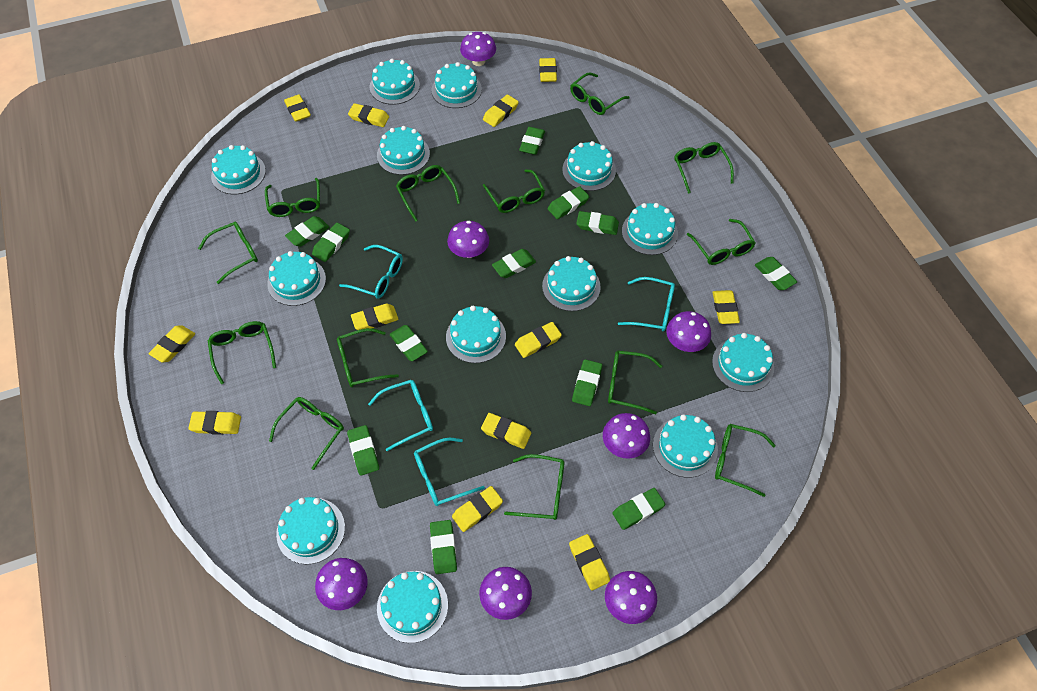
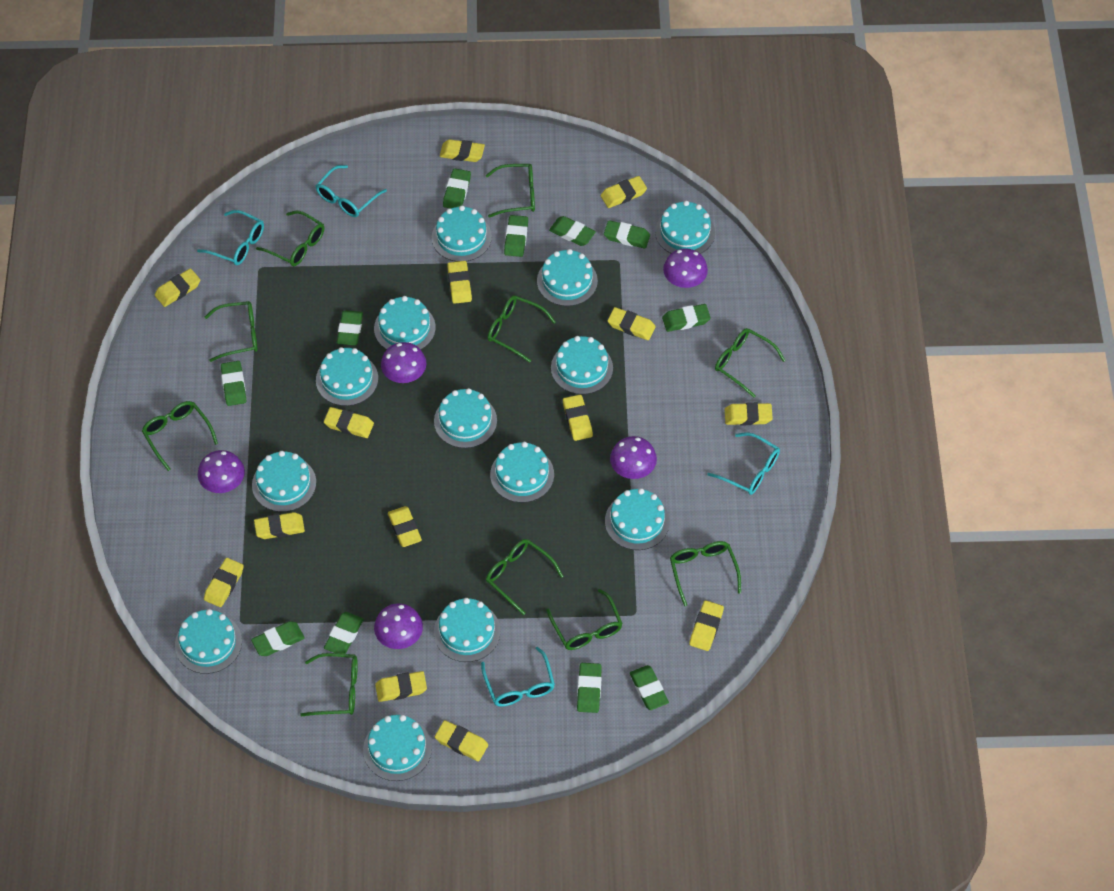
green eraser: [285,216,329,247] [312,223,350,262] [347,425,379,476] [390,325,428,361] [430,520,457,574] [492,249,536,278] [519,127,545,155] [548,186,589,219] [572,359,602,406] [577,211,619,235] [613,488,665,530] [755,257,797,290] = 12 -> [221,361,246,406] [251,621,305,656] [324,612,364,654] [337,310,363,345] [443,168,471,208] [504,215,528,257] [549,216,596,246] [577,663,602,713] [604,220,650,249] [630,665,669,710] [662,304,711,332] = 11
green glasses: [198,222,258,284] [208,321,276,384] [265,178,320,217] [269,397,344,470] [337,328,399,387] [396,165,460,222] [483,169,545,213] [504,454,565,520] [570,72,630,115] [608,351,662,414] [674,142,734,194] [687,219,755,265] [715,424,776,497] = 13 -> [142,401,218,471] [205,301,258,362] [256,210,324,266] [300,653,358,716] [486,164,535,218] [486,539,563,615] [488,295,556,363] [546,589,623,650] [670,541,741,606] [715,328,786,398] = 10
purple mushroom: [315,558,368,610] [447,221,489,258] [460,32,496,66] [479,567,532,620] [603,413,650,459] [605,571,657,624] [666,311,711,352] = 7 -> [198,450,245,493] [374,603,423,649] [381,342,426,383] [610,436,657,479] [663,248,708,288] = 5
yellow eraser: [149,325,195,362] [188,411,241,435] [284,94,311,122] [348,103,389,127] [351,304,399,330] [452,486,503,532] [481,413,531,449] [483,95,519,127] [515,322,562,358] [539,58,557,82] [569,534,610,590] [712,290,740,324] = 12 -> [155,268,200,307] [204,558,244,607] [254,512,305,539] [324,407,374,438] [375,671,427,702] [388,506,422,547] [435,720,488,761] [440,139,485,162] [447,261,472,304] [563,395,593,441] [601,176,647,208] [608,307,656,340] [689,600,724,651] [725,402,773,425] = 14

